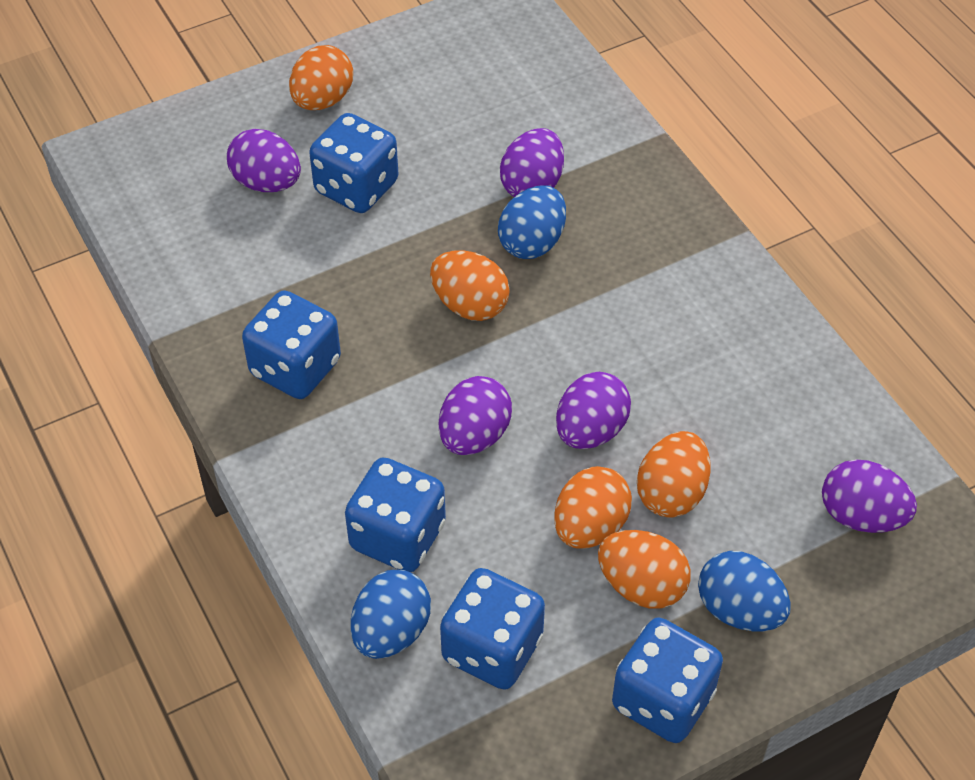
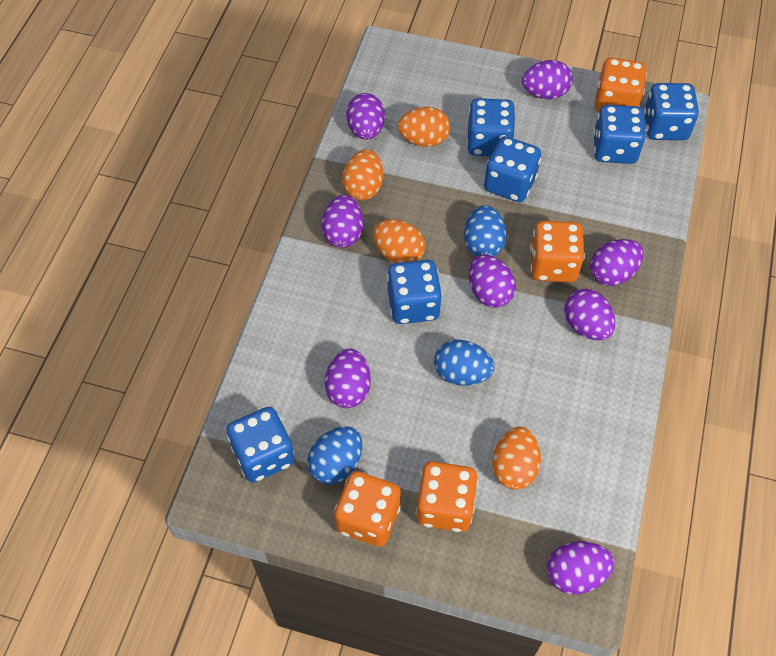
blue dice: [242,290,341,399] [309,113,399,213] [345,458,446,572] [440,568,545,690] [612,617,723,743] = 5 -> [227,407,295,483] [387,260,442,324] [467,98,515,156] [484,136,541,202] [593,105,646,164] [644,83,699,140] = 6
orange dice: none = 0 -> [334,471,401,547] [416,461,478,532] [530,221,585,282] [595,57,647,112] = 4
orange egg: [289,45,353,110] [430,250,510,321] [554,466,632,549] [598,530,691,609] [637,431,711,518] = 5 -> [342,149,383,200] [373,219,425,263] [398,107,450,147] [492,427,541,490] = 4
purple egg: [227,129,301,192] [439,376,512,455] [500,128,564,197] [556,372,631,449] [822,459,917,533] = 5 -> [321,195,363,248] [325,348,371,408] [346,93,385,140] [469,254,516,308] [522,60,573,99] [547,541,614,594] [564,289,616,340] [590,239,644,286] = 8

